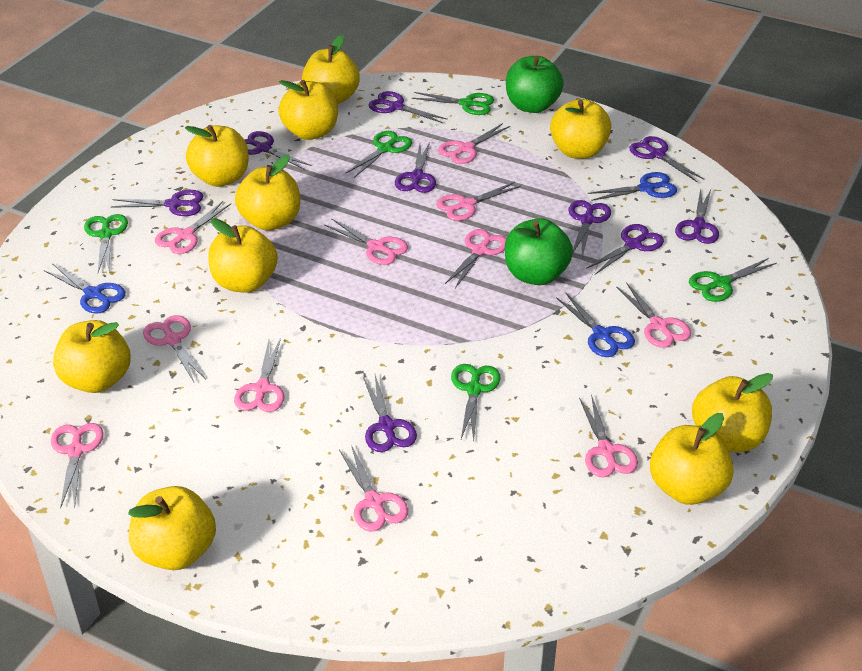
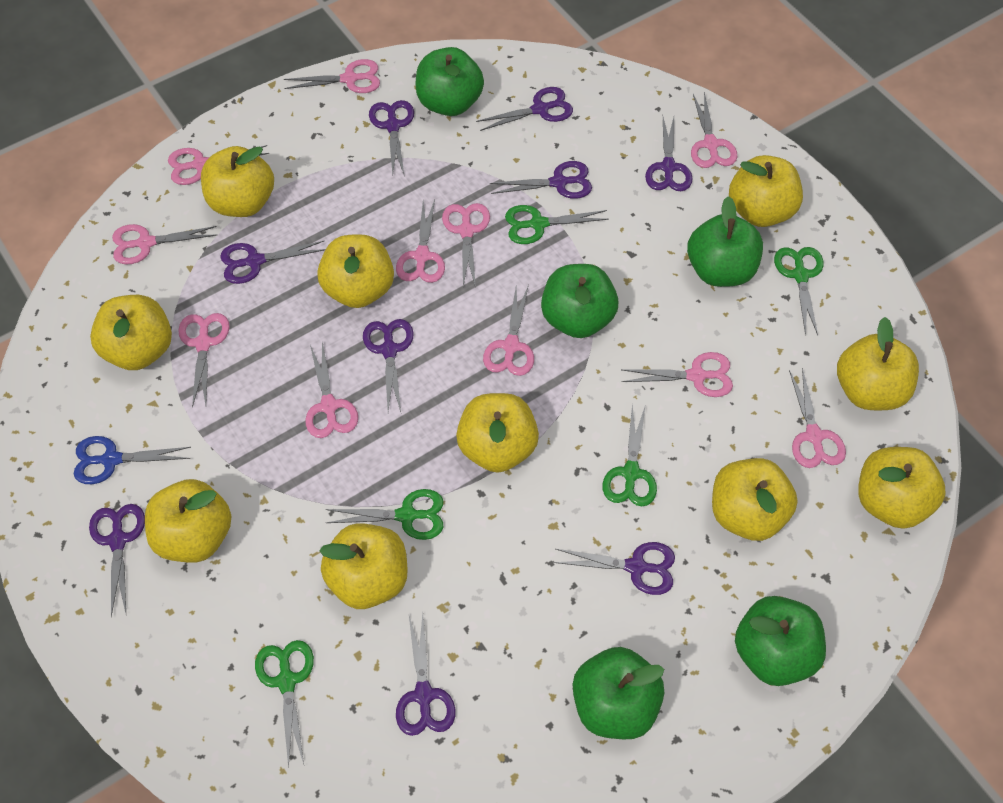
blue scissors: [44,263,126,314] [556,292,635,357] [588,172,677,201] = 3 -> [74,436,191,484] = 1
green apple: [505,218,573,285] [506,56,564,113] = 2 -> [415,47,484,116] [541,264,619,338] [573,647,664,740] [687,196,763,287] [735,596,826,686] = 5

